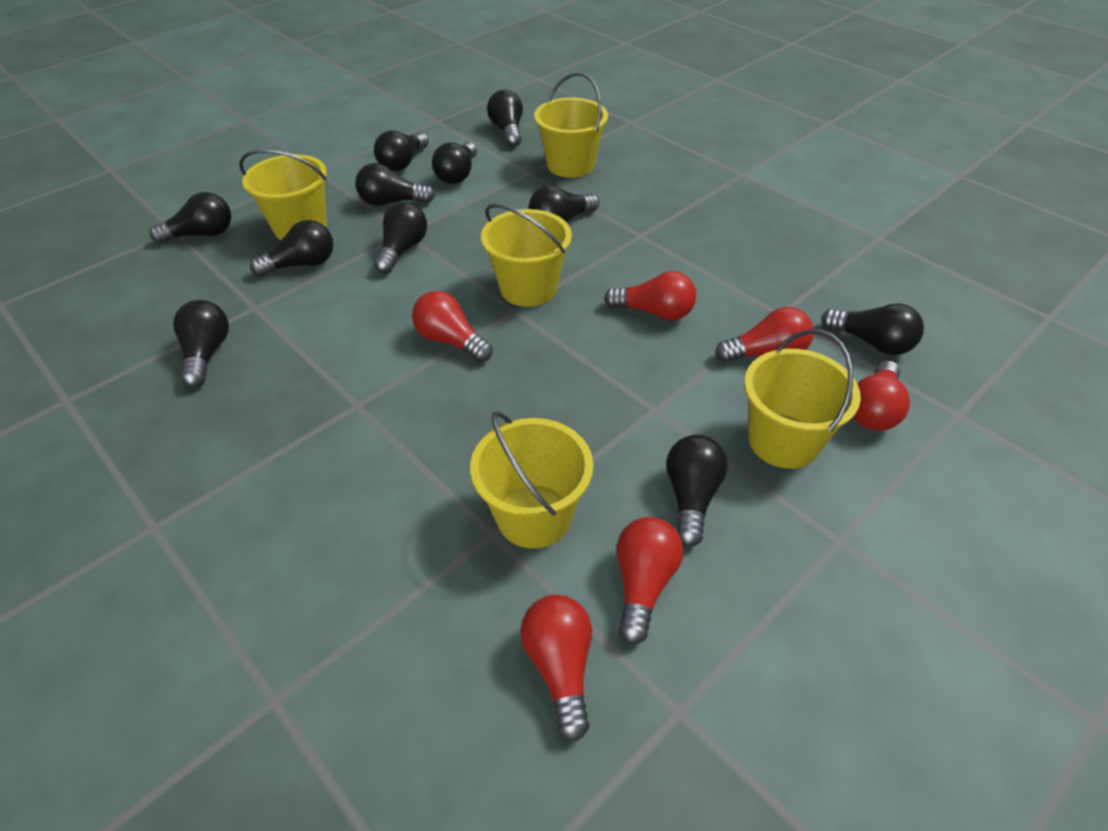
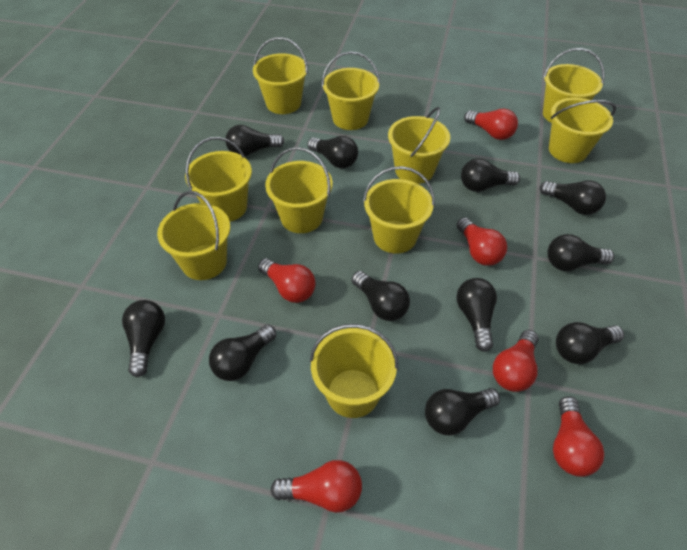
yellow bucket: [239,149,327,240] [470,411,593,549] [481,203,572,307] [534,72,608,178] [744,329,861,469] = 5 -> [157,191,230,280] [185,137,252,222] [253,37,308,114] [265,147,332,233] [310,324,398,418] [322,52,380,130] [363,166,435,253] [388,107,450,184] [543,48,605,123] [549,98,616,163] = 10

